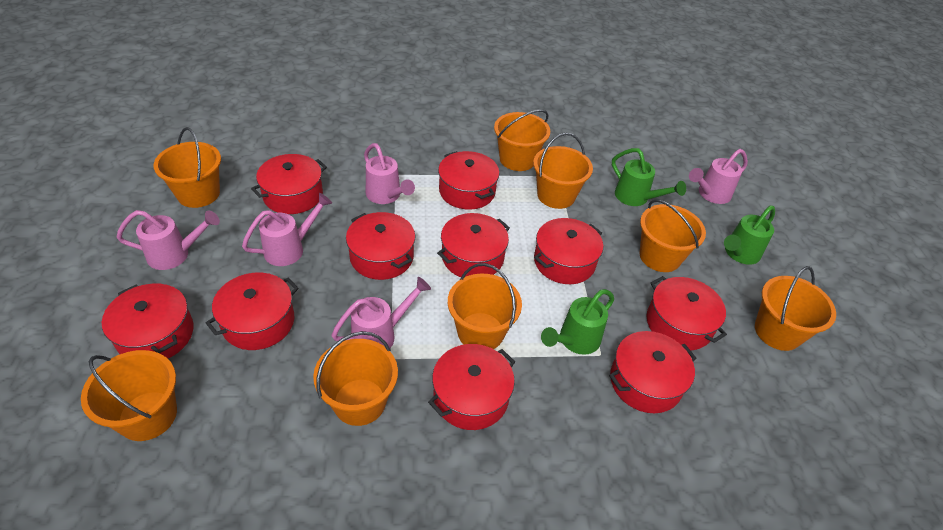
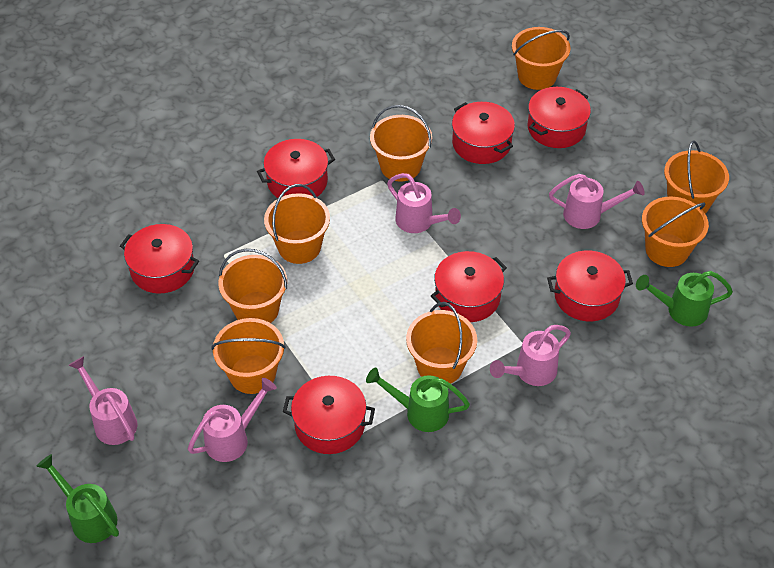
red pot: [102,284,194,359] [206,273,299,350] [251,154,327,214] [346,212,415,280] [428,344,515,430] [437,213,510,277] [438,151,499,210] [534,218,603,284] [609,331,696,413] [646,276,727,350] = 10 -> [120,224,199,294] [257,139,335,198] [283,376,375,454] [431,251,507,322] [452,102,515,164] [528,87,591,148] [547,250,633,321] = 7

